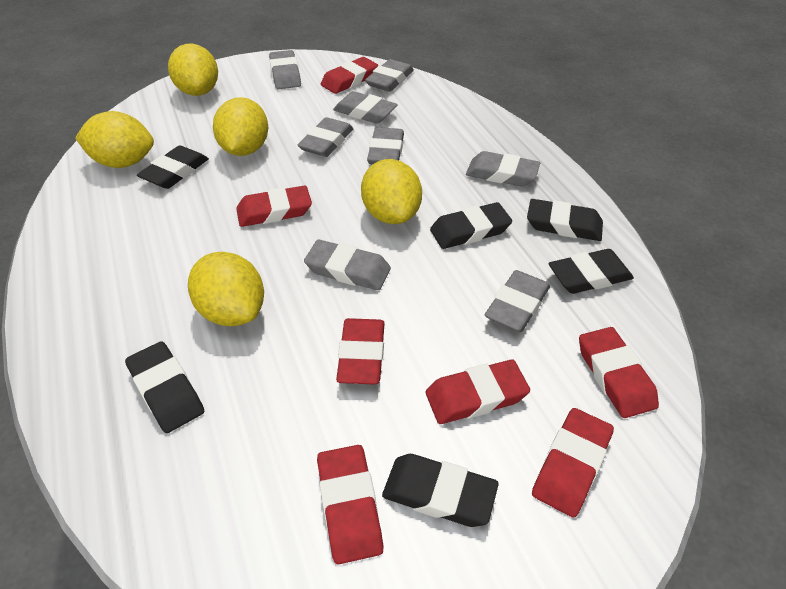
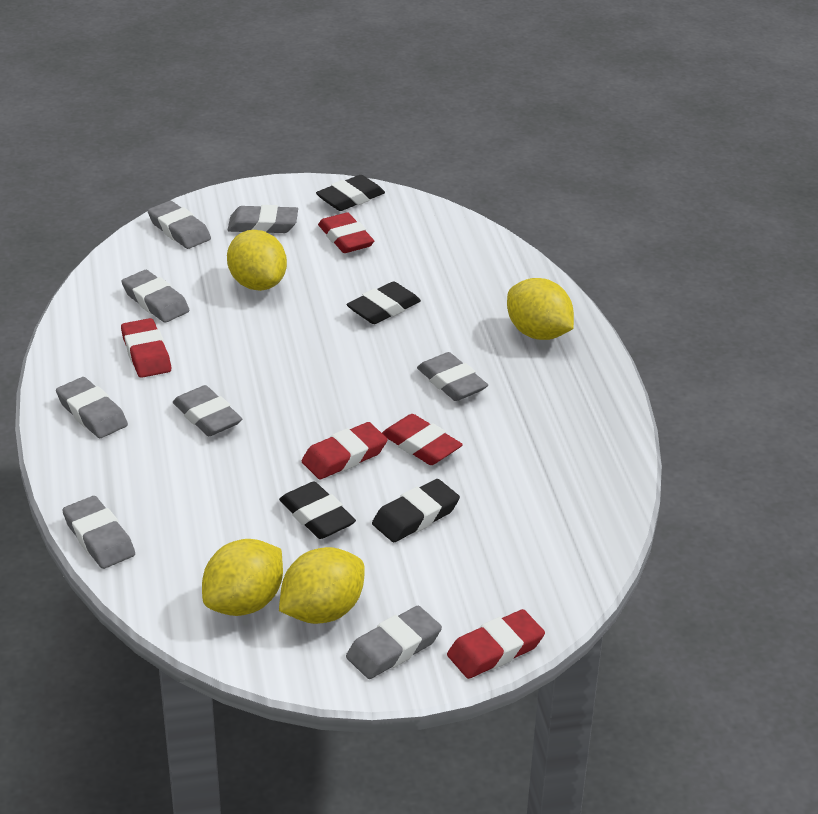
black eraser: [125,341,204,433] [137,145,209,189] [382,454,499,527] [430,202,512,249] [527,199,603,241] [549,249,634,294] = 6 -> [279,481,356,539] [316,175,385,211] [347,281,421,324] [372,479,460,542] = 4
red eraser: [236,185,312,227] [317,445,384,565] [321,57,378,94] [336,318,385,385] [426,360,530,424] [532,408,614,518] [579,327,659,418] = 7 -> [121,318,171,378] [302,422,387,479] [318,213,374,253] [382,414,463,465] [447,609,545,679] = 5
yellow lemon: [75,111,154,168] [168,44,218,96] [188,252,264,326] [213,97,268,156] [361,159,422,224] = 5 -> [202,539,283,616] [227,230,287,291] [279,547,365,624] [507,278,574,340] = 4

